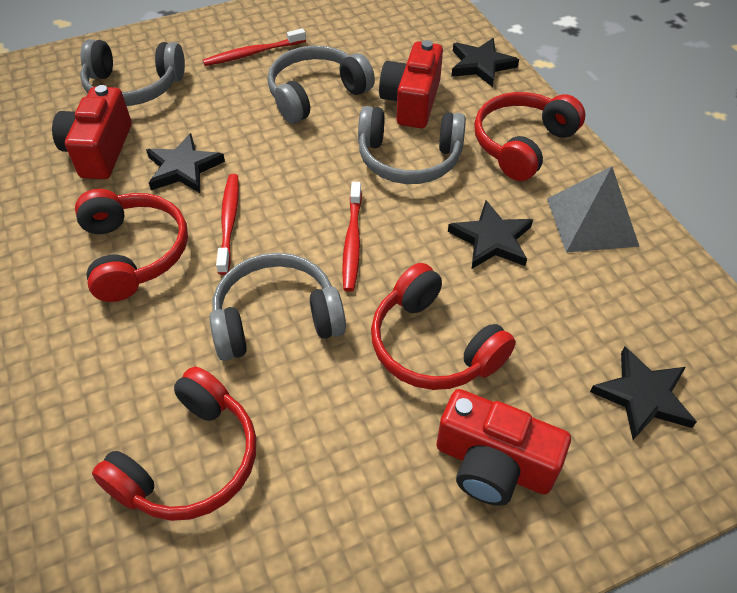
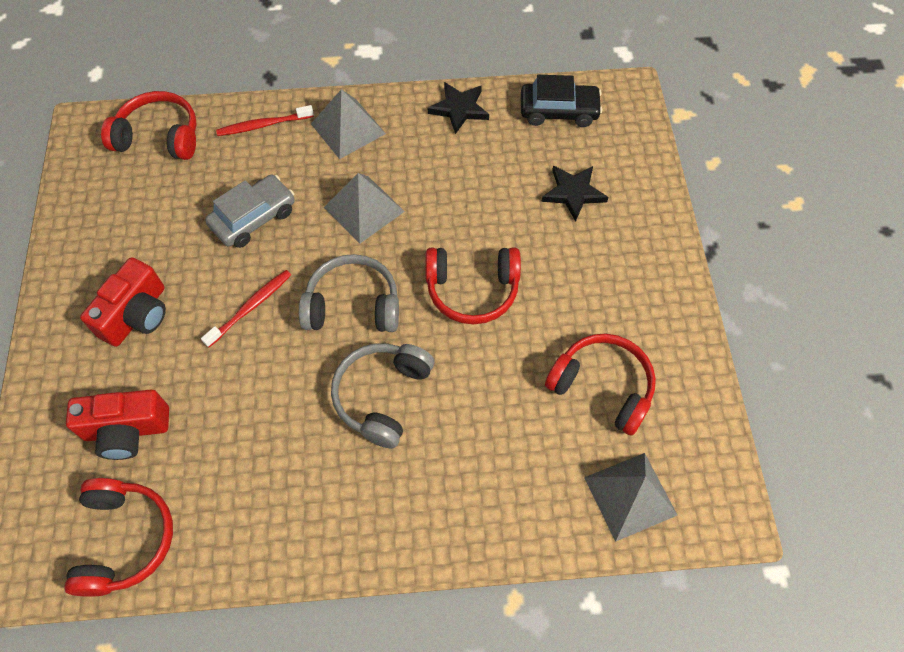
black car: none = 0 -> [521,75,602,127] = 1
black star: [146,133,225,193] [448,200,533,269] [451,38,519,87] [590,346,697,440] = 4 -> [428,82,489,134] [542,166,609,222] = 2
grey car: none = 0 -> [205,175,295,248] = 1
grey headphones: [80,39,185,106] [209,253,346,361] [267,46,375,124] [358,106,466,184] = 4 -> [299,254,399,332] [331,343,434,449] = 2
grey pyramid: [547,166,640,253] = 1 -> [311,89,386,159] [324,173,405,244] [584,453,677,542] = 3
red camera: [52,85,132,179] [379,40,443,128] [436,389,571,506] = 3 -> [66,389,169,460] [80,257,166,347] = 2
red toothbrush: [203,28,306,66] [216,174,239,275] [342,182,362,292] = 3 -> [201,270,291,347] [216,105,314,136] = 2

